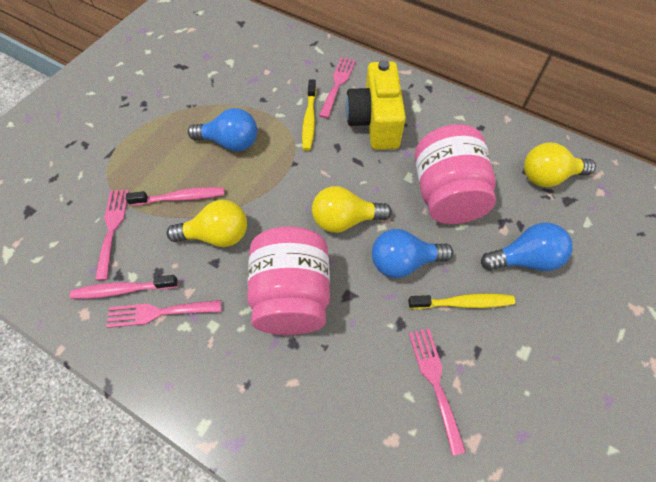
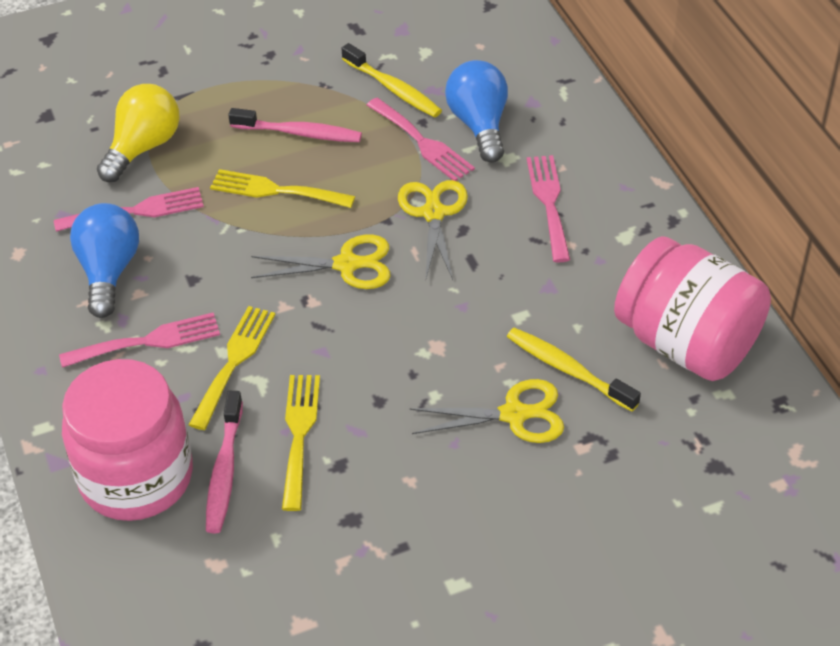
blue light bulb: [188,108,257,152] [372,229,453,278] [481,222,573,271] = 3 -> [70,203,139,318] [445,60,508,163] = 2
yellow camera: [346,60,406,150] = 1 -> none = 0
yellow fork: none = 0 -> [189,306,276,430] [210,169,355,208] [282,375,320,511] = 3
yellow light bulb: [167,200,247,247] [312,186,392,233] [524,143,596,187] = 3 -> [97,84,179,182] = 1
yellow scissors: none = 0 -> [251,235,391,289] [398,180,468,280] [410,379,564,443] = 3

